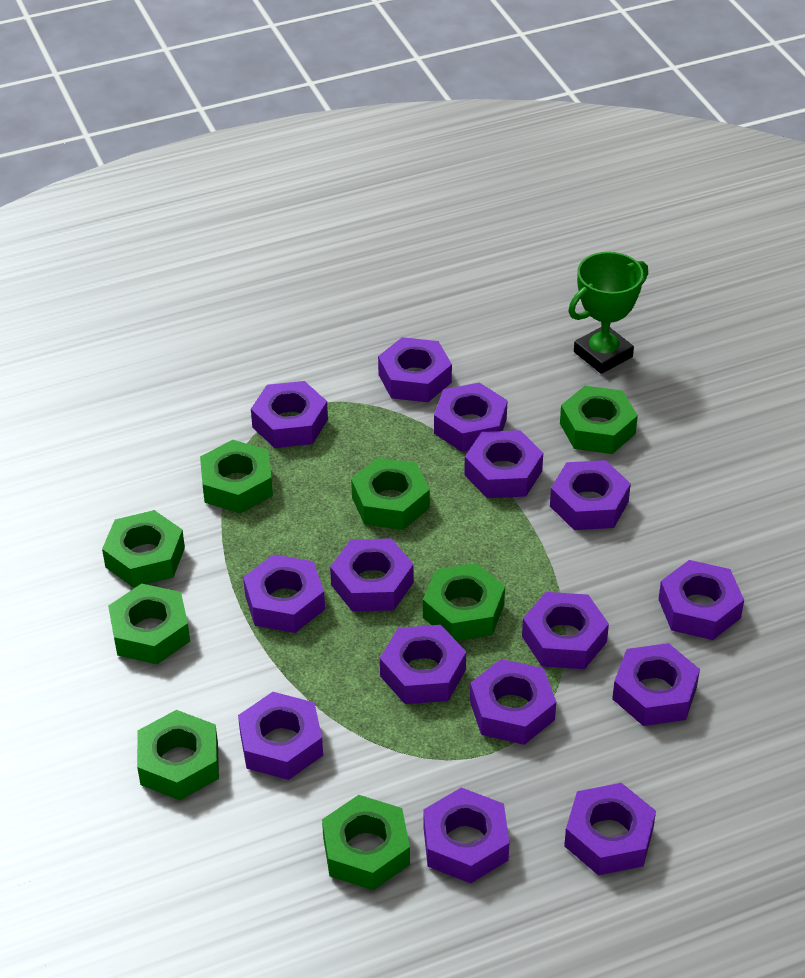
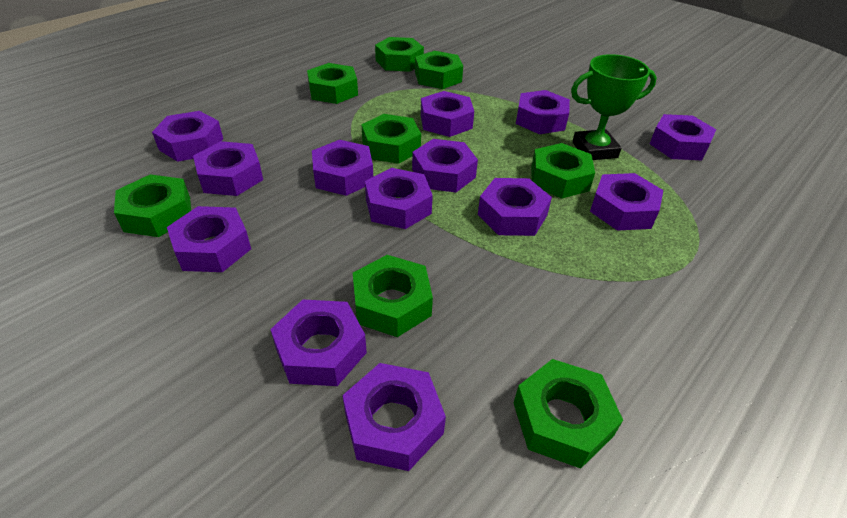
purple nut: [238,692,323,780] [243,554,325,633] [251,381,328,448] [330,538,414,612] [378,337,452,402] [380,625,466,704] [423,787,509,884] [434,383,507,452] [464,430,543,498] [470,659,556,745] [522,592,609,669] [550,460,631,530] [564,783,656,875] [612,643,700,726] [659,560,744,640] = 15 -> [152,111,223,162] [167,206,251,272] [193,141,263,196] [270,299,367,386] [312,140,373,196] [342,363,446,471] [365,168,433,229] [412,139,478,192] [421,91,474,137] [478,178,552,236] [516,90,570,134] [590,173,663,231] [650,114,716,160] = 13

